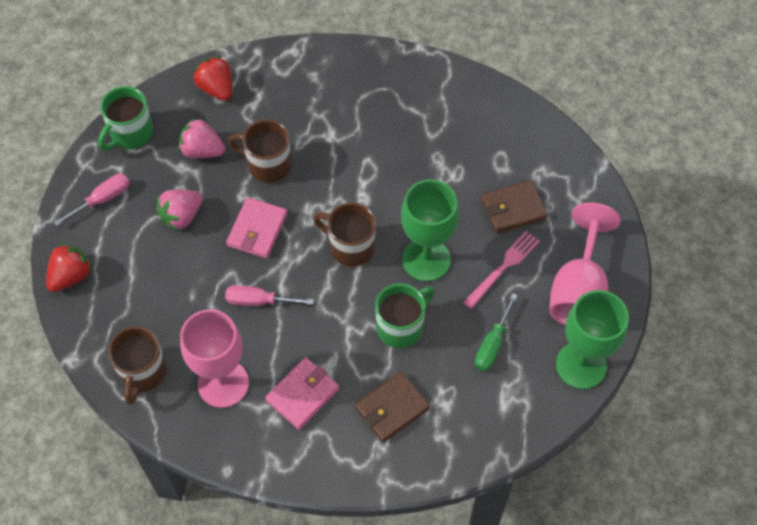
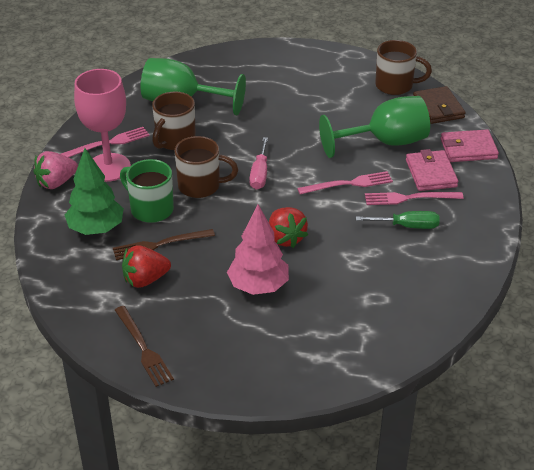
brown fork: none = 0 -> [113,229,215,260] [115,306,174,387] = 2
brown wallet: [355,372,430,442] [481,180,548,234] = 2 -> [413,86,466,124] = 1
green mug: [98,86,153,150] [375,283,435,348] = 2 -> [120,159,174,223] = 1
green tree: none = 0 -> [65,148,124,235] = 1
pink fork: [463,231,540,309] = 1 -> [61,127,150,158] [297,171,393,194] [365,192,463,205] = 3
pink goblet: [180,310,249,408] [549,203,621,325] = 2 -> [74,69,131,182] = 1
pink screwdriver: [54,174,130,226] [225,285,314,306] = 2 -> [250,137,268,190] = 1
pink strawberry: [156,190,203,231] [179,118,225,158] = 2 -> [33,151,78,189] = 1
pink tree: none = 0 -> [227,205,289,295] = 1

